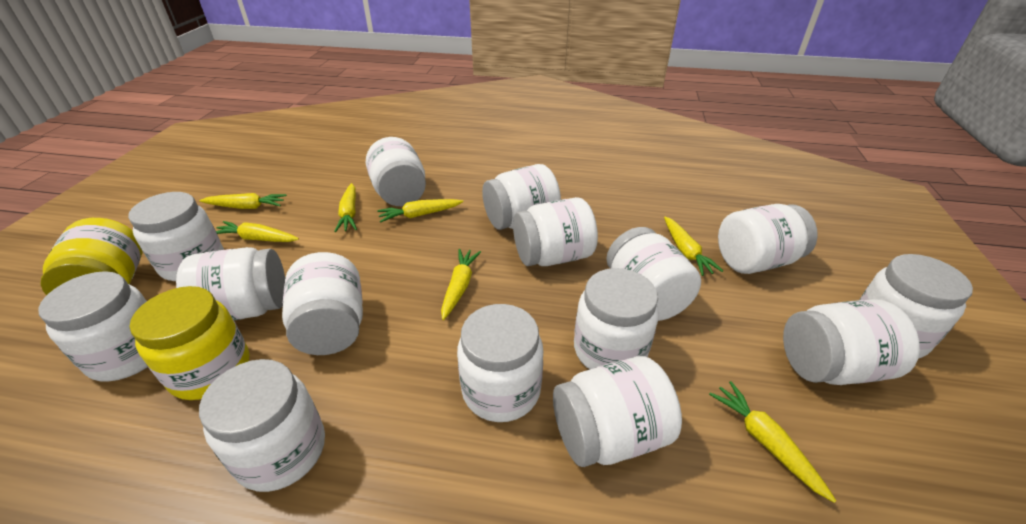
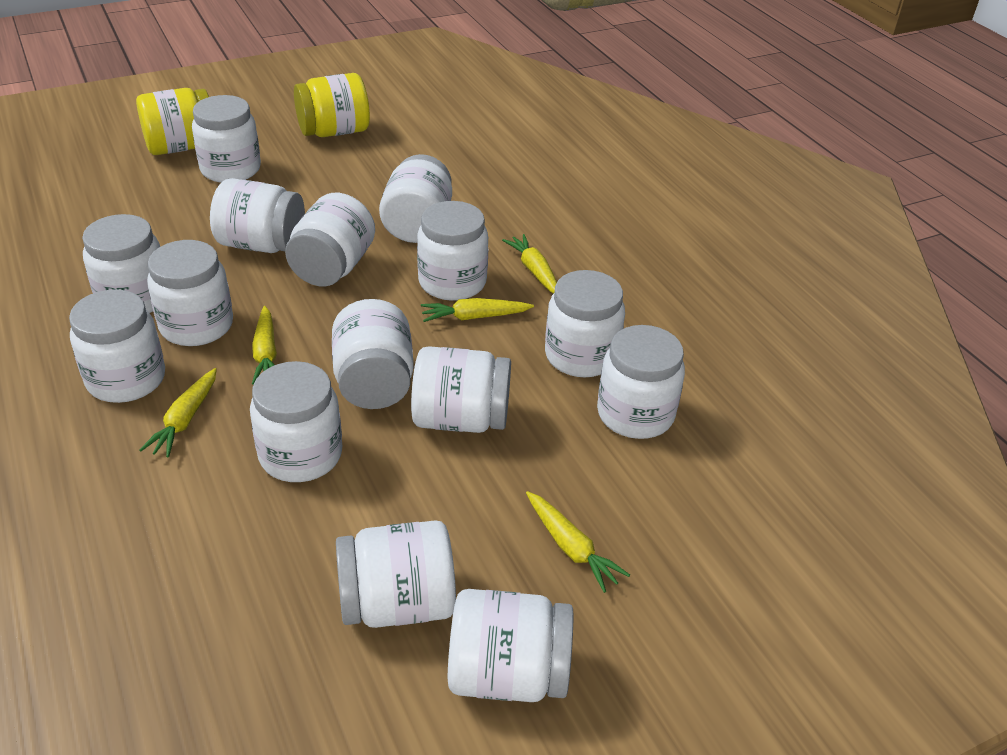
yellow carrot: [200,193,287,209] [216,221,299,242] [334,183,357,232] [377,199,463,223] [441,249,481,320] [664,217,723,276] [709,381,836,503] = 7 -> [139,368,217,458] [252,306,277,385] [421,298,534,322] [502,234,557,294] [526,491,630,593] = 5

